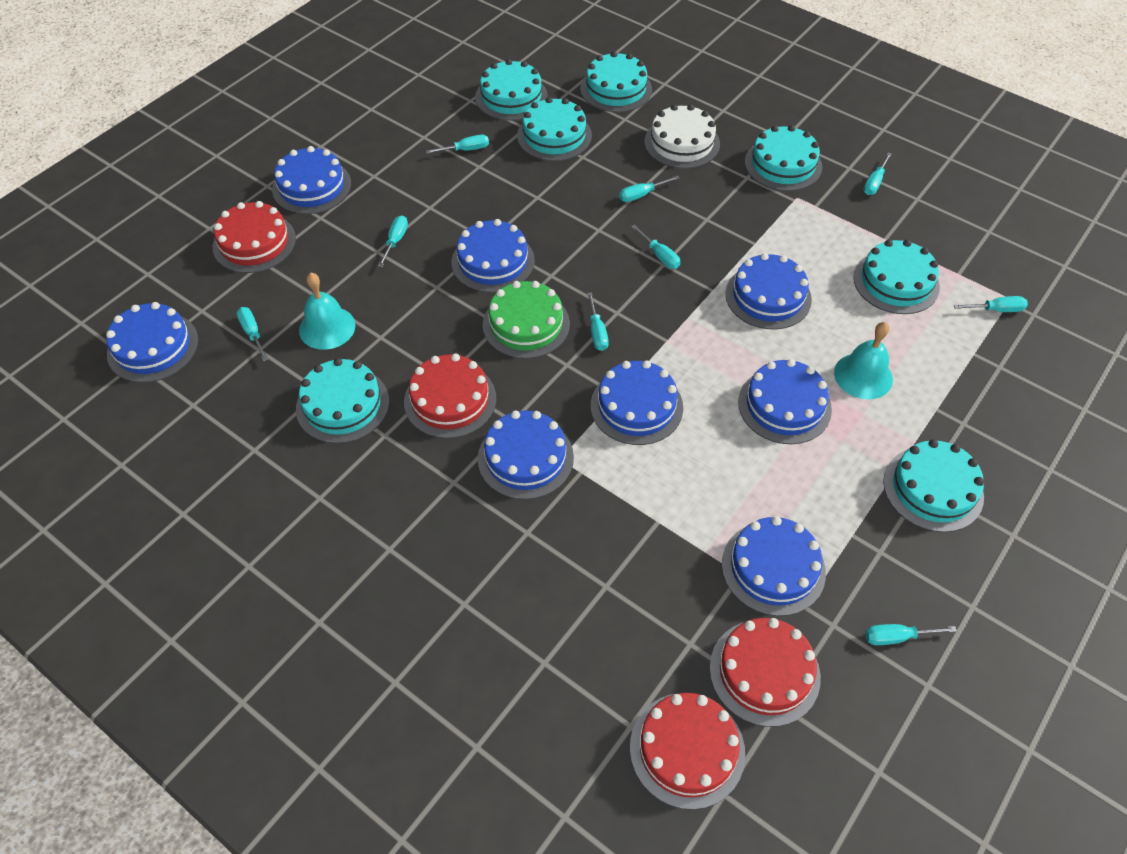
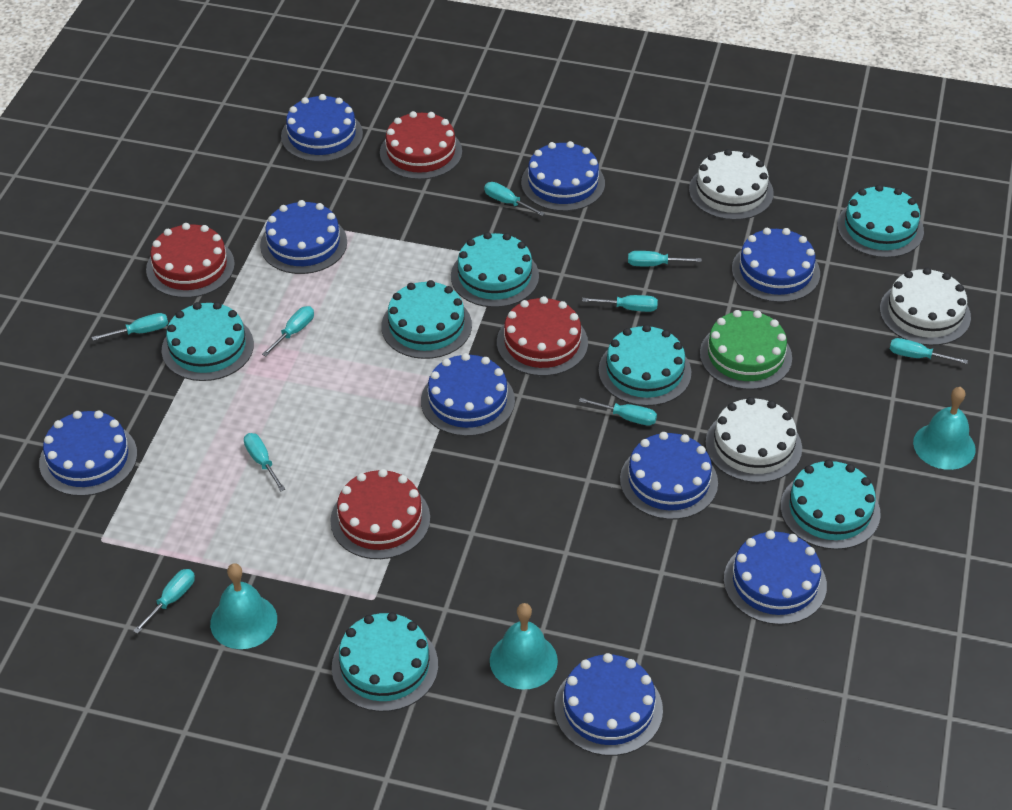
blue cake: [106,302,198,383] [272,146,351,214] [451,219,535,293] [478,411,574,500] [591,360,683,445] [722,516,826,616] [725,253,812,329] [738,359,832,444] = 8 -> [39,410,137,496] [260,200,347,274] [281,94,363,162] [421,353,515,436] [521,141,605,211] [554,653,663,756] [620,432,718,520] [724,530,827,625] [732,228,820,302] = 9
turquoise bell: [299,273,356,350] [834,322,893,399] = 2 -> [210,563,277,649] [490,603,558,690] [913,387,976,470] = 3
white cake: [645,104,720,169] = 1 -> [689,149,774,220] [705,397,802,483] [880,268,971,346] = 3

